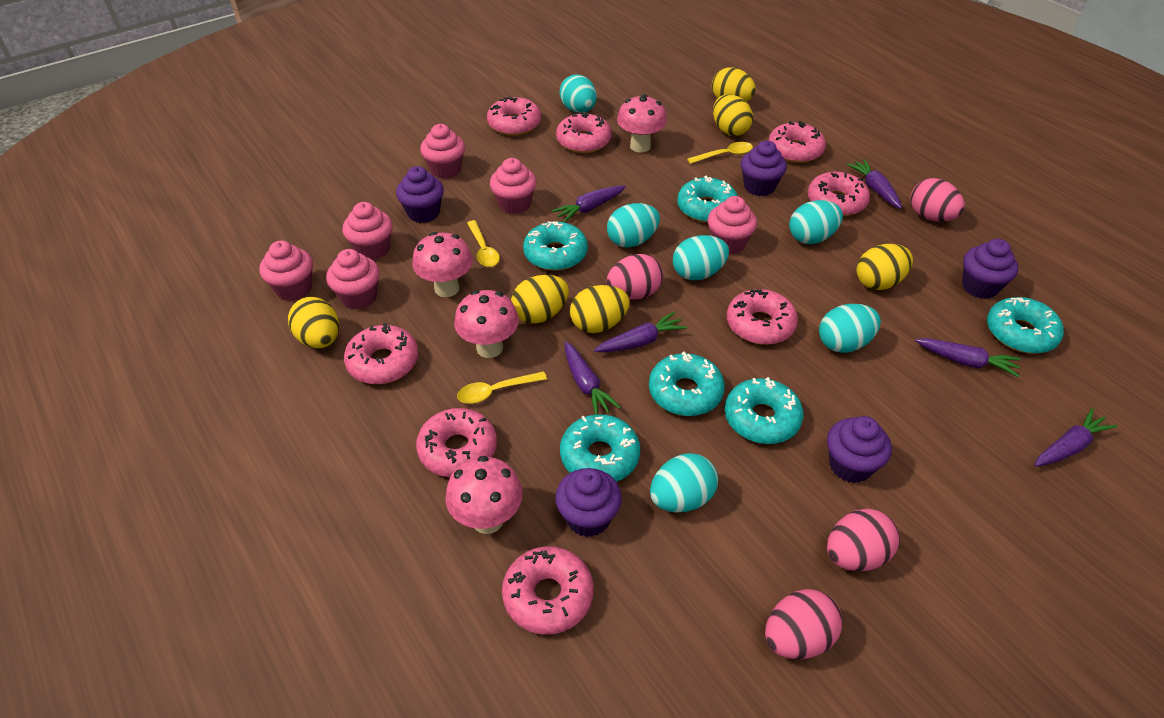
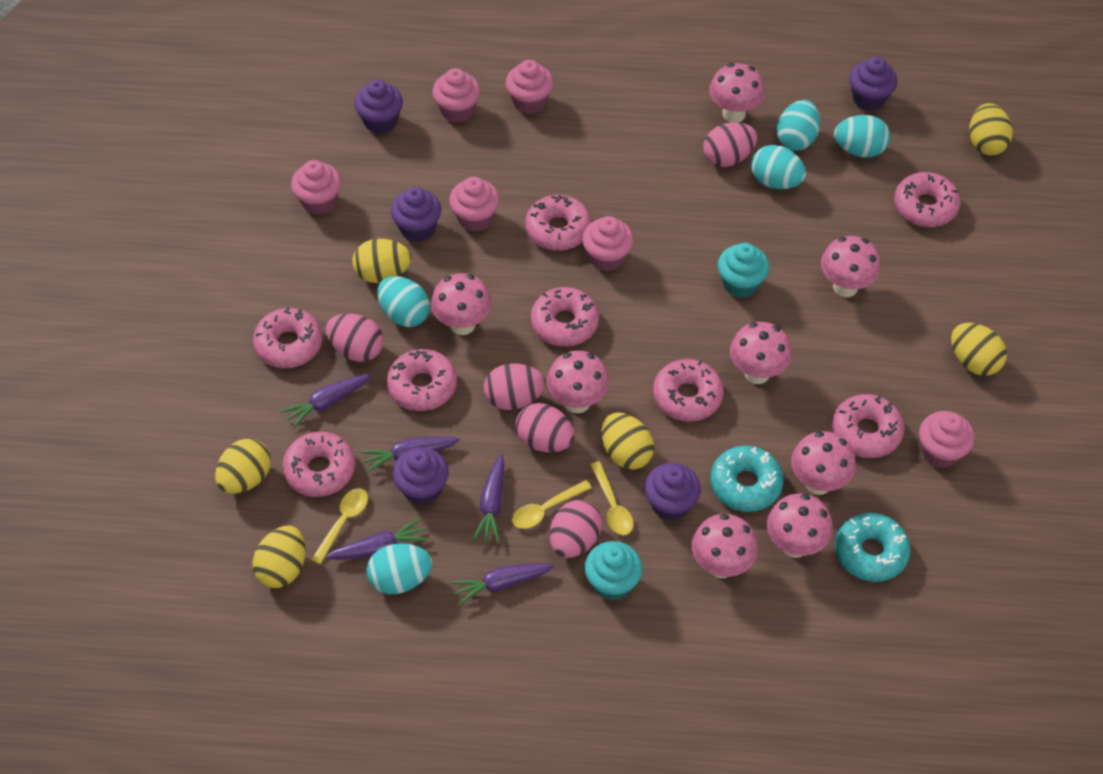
pink egg: [607,254,663,300] [765,589,843,659] [827,509,900,571] [910,178,965,222] = 4 -> [326,313,384,362] [484,364,545,410] [515,403,575,452] [550,500,602,558] [703,122,757,167] = 5
pink mushroom: [412,232,473,297] [445,456,523,534] [454,290,519,358] [617,94,667,152] = 4 -> [431,273,492,335] [547,351,609,413] [692,514,758,578] [709,63,765,122] [730,322,792,384] [767,494,833,558] [791,431,856,495] [821,236,881,297] = 8
purple carrot: [552,186,626,223] [565,341,621,414] [594,312,687,352] [847,159,902,209] [915,338,1021,378] [1034,408,1117,466] = 6 -> [280,374,372,429] [325,518,428,559] [360,437,460,473] [451,564,554,605] [473,454,505,543] = 5
turquoise cupcake: none = 0 -> [585,541,643,601] [718,243,770,298] = 2
turquoise donut: [523,221,588,271] [560,414,640,482] [649,352,725,416] [677,175,738,223] [725,377,803,444] [987,297,1064,354] = 6 -> [710,446,783,512] [835,513,910,582] = 2
turquoise egg: [559,74,597,113] [607,203,660,248] [650,453,718,513] [673,235,729,280] [789,200,843,244] [819,304,881,353] = 6 -> [366,543,432,594] [377,276,430,327] [751,145,806,189] [776,100,820,151] [834,115,890,158] = 5

